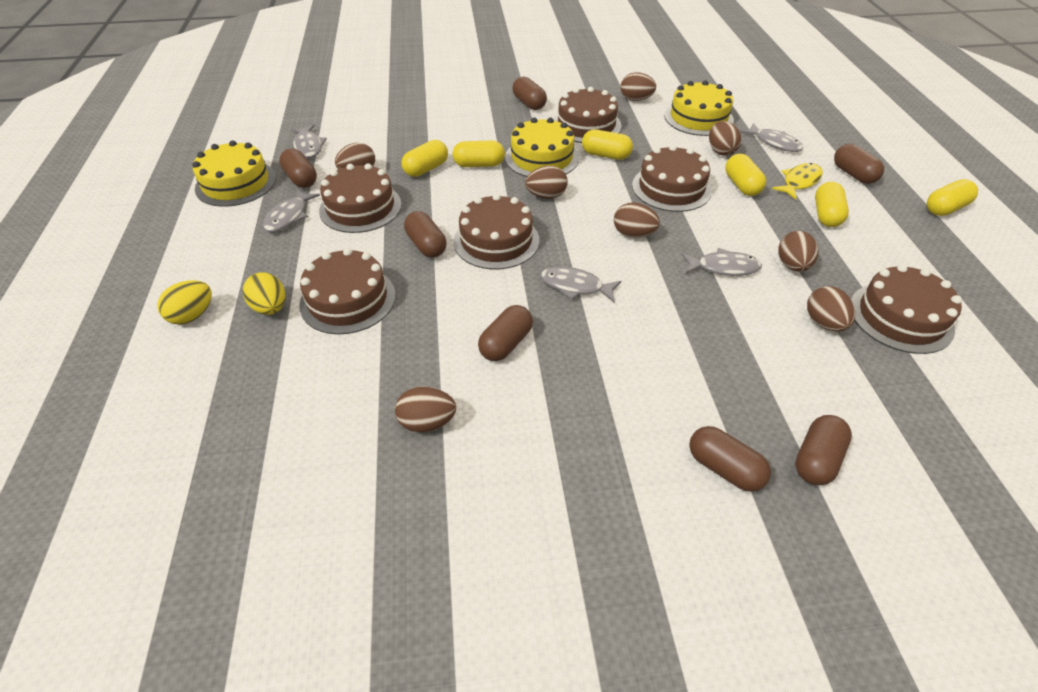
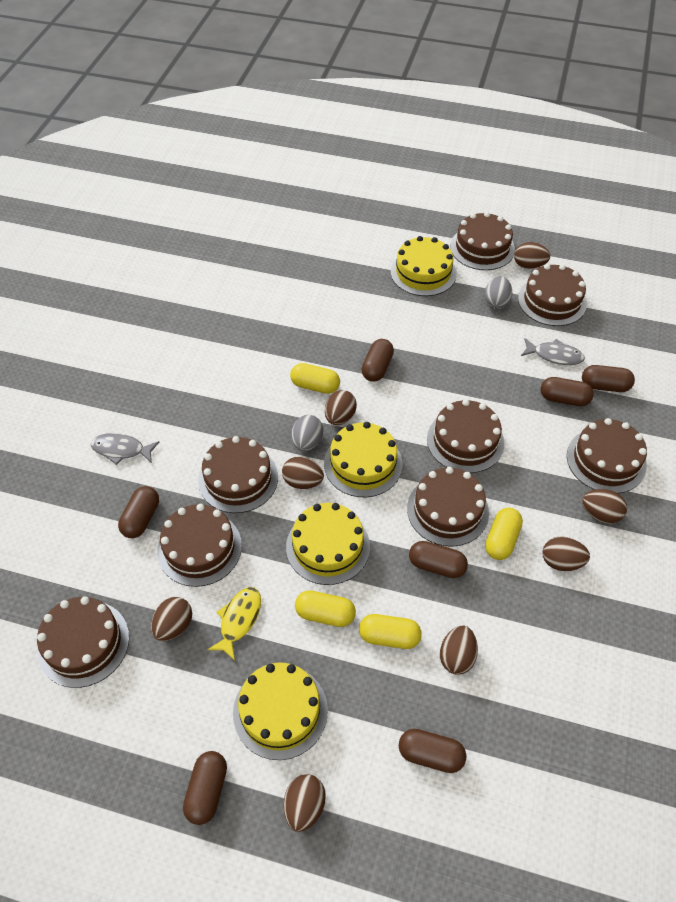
brown cake: [299,248,396,334] [319,163,402,233] [453,194,539,269] [553,87,622,143] [632,145,712,212] [851,264,962,354] = 6 -> [37,596,129,688] [157,504,242,587] [198,436,278,513] [407,467,489,547] [427,399,504,473] [450,212,515,270] [518,264,587,326] [567,418,647,494] = 8
grey egg: none = 0 -> [291,415,323,452] [484,276,512,309] = 2
grey fish: [263,189,320,232] [291,124,327,158] [541,266,621,302] [681,248,762,276] [740,123,803,152] = 5 -> [91,433,159,465] [521,338,585,365] = 2
yellow cake: [192,140,276,207] [505,118,579,177] [664,80,734,136] = 3 -> [233,662,328,760] [286,503,370,585] [324,422,402,497] [391,236,457,296] = 4
yellow capsule: [401,140,448,177] [452,140,505,167] [582,129,633,160] [725,154,766,196] [815,182,849,227] [927,179,978,216] = 6 -> [290,363,340,394] [295,590,356,627] [359,614,422,649] [485,508,523,560] = 4
yellow egg: [157,280,212,325] [243,273,286,315] = 2 -> none = 0

